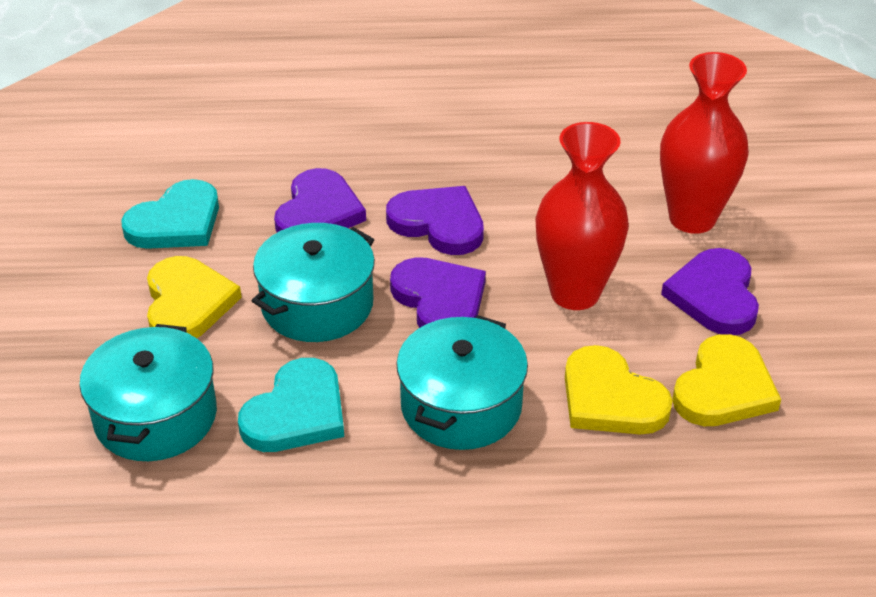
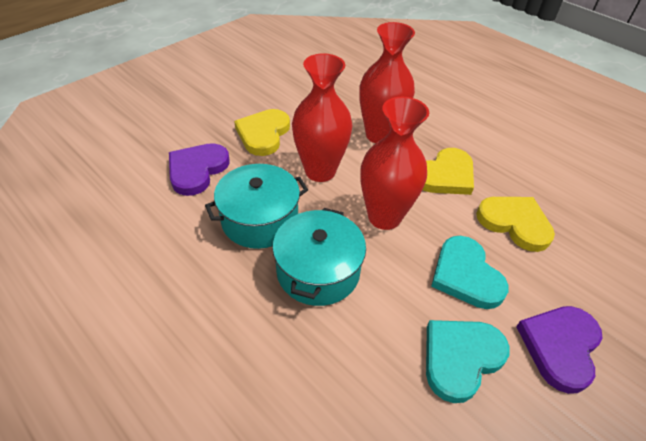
purple heart: [274,168,366,232] [386,186,484,255] [390,257,486,328] [661,248,759,335] = 4 -> [169,143,230,196] [516,306,602,394] = 2
red vase: [536,122,629,310] [660,52,749,234] = 2 -> [292,53,352,182] [359,22,415,143] [361,97,429,230] = 3
turquoise pot: [79,324,217,461] [252,223,375,342] [397,315,528,450] = 3 -> [205,164,308,249] [272,208,366,306] = 2

